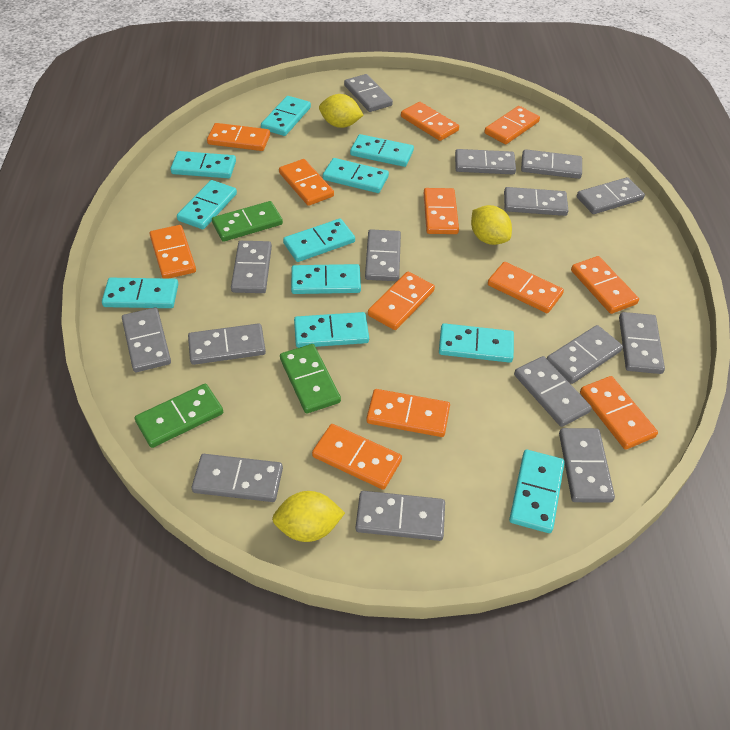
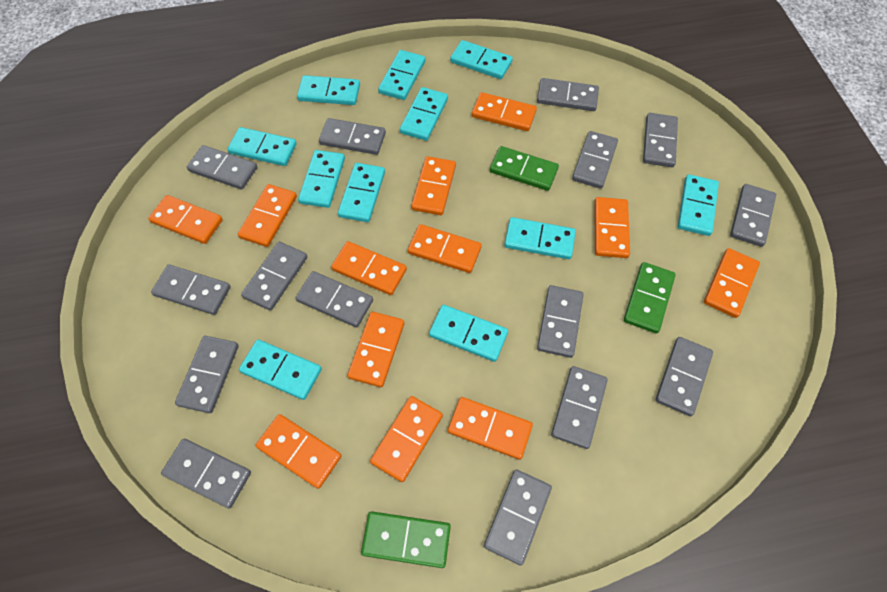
yellow lemon: [272,491,345,542] [319,94,363,128] [471,205,512,245] = 3 -> none = 0

